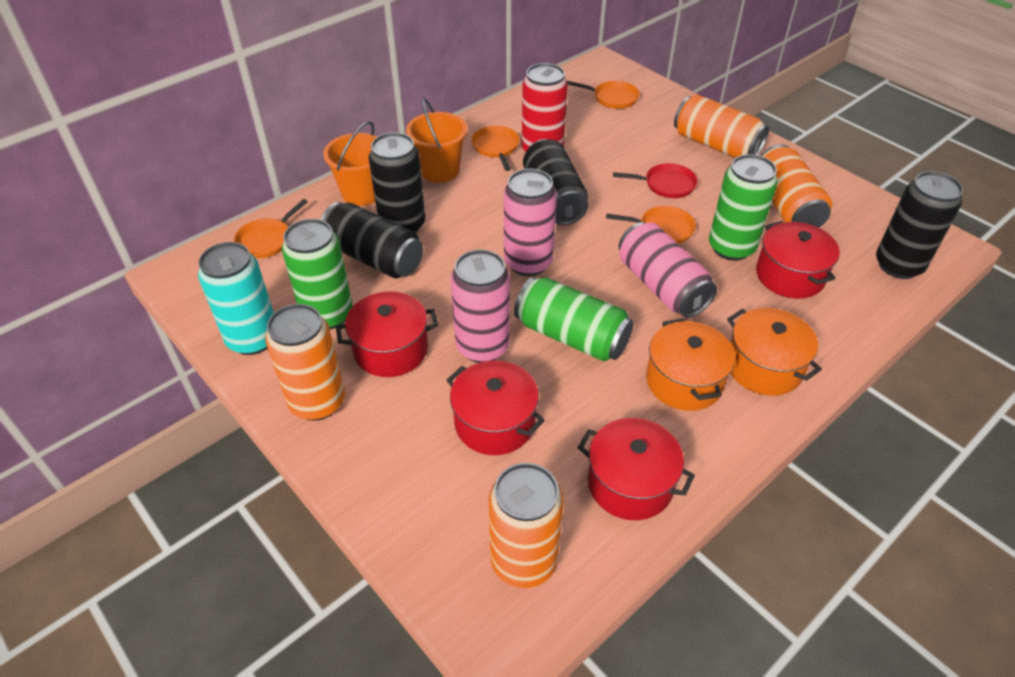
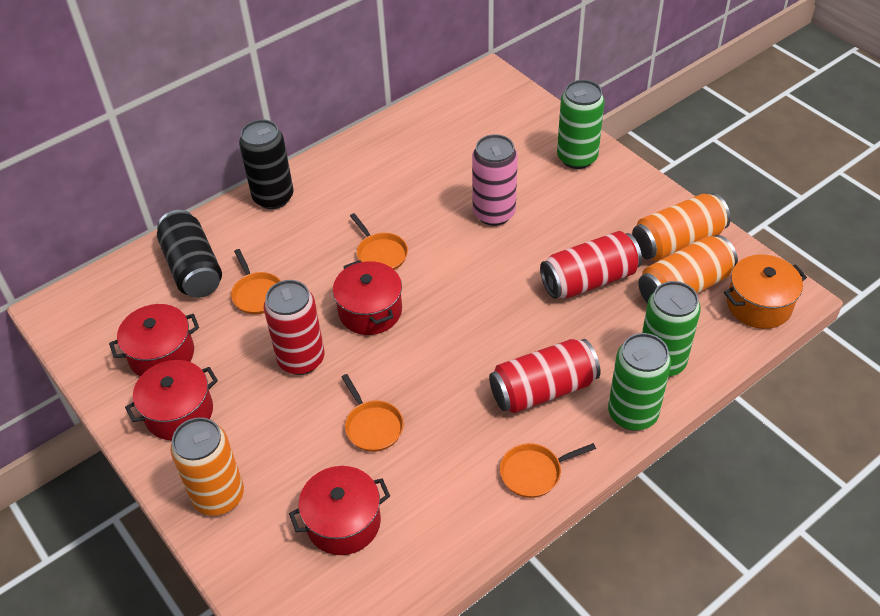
black can: [321,202,423,278] [369,132,425,233] [523,139,588,225] [876,171,963,279] = 4 -> [157,210,222,298] [239,119,294,209] = 2
orange bucket: [323,121,377,206] [406,98,467,183] = 2 -> none = 0
orange can: [265,304,345,421] [489,463,564,588] [674,94,769,158] [760,144,832,228] = 4 -> [171,417,244,516] [632,193,731,261] [638,235,738,304] = 3
orange pot: [646,318,735,411] [727,308,822,396] = 2 -> [724,254,807,329] = 1
pink can: [451,249,510,363] [504,169,557,276] [619,222,717,318] = 3 -> [472,134,518,226] = 1
red can: [522,63,568,152] = 1 -> [264,280,324,375] [489,339,601,413] [540,231,642,299] = 3
red pan: [613,163,697,198] = 1 -> none = 0
turquoise can: [198,242,274,355] = 1 -> none = 0

